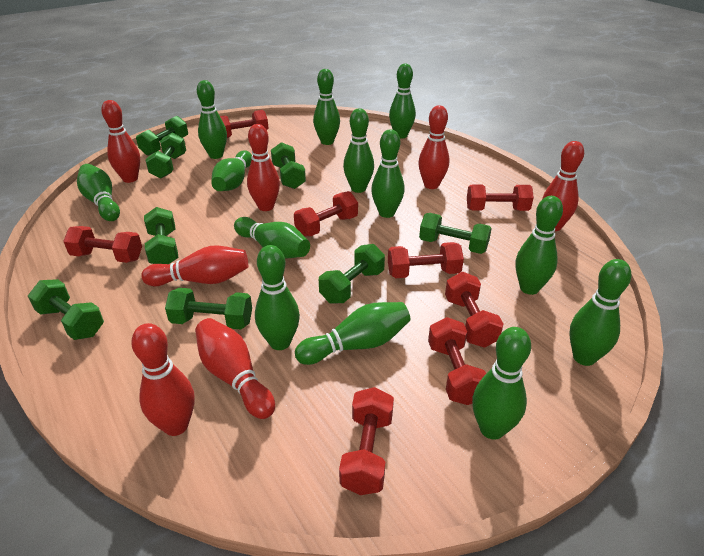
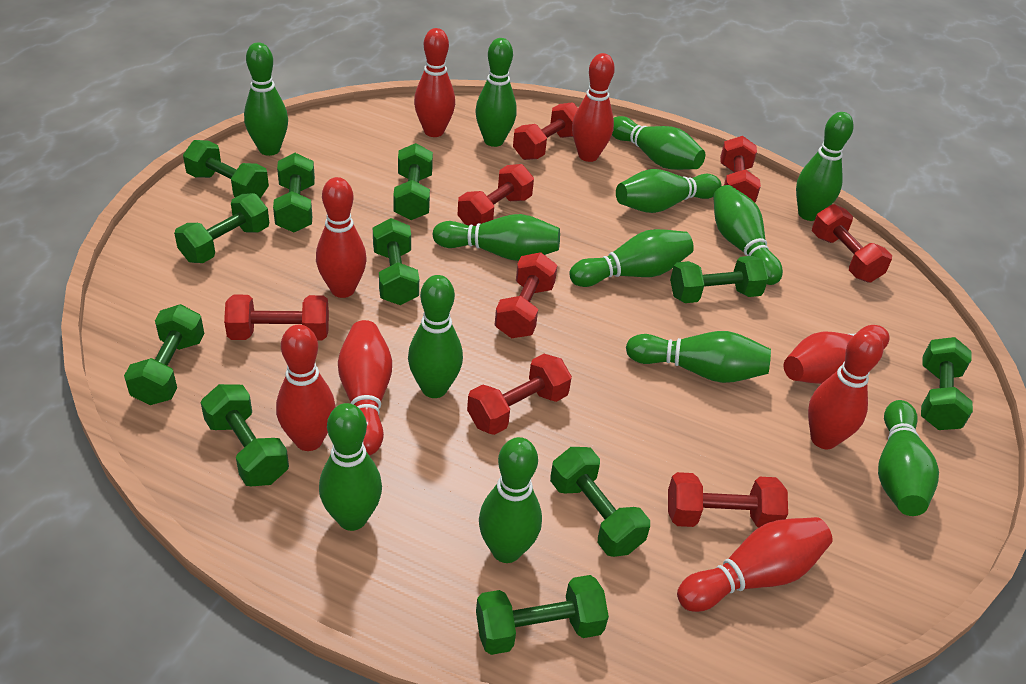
green dumbbell: [28,279,104,340] [136,116,188,156] [144,207,178,264] [145,133,186,178] [165,288,252,330] [271,142,306,189] [319,244,385,304] [419,213,492,254] = 8 -> [124,304,204,405] [174,193,269,263] [183,140,269,198] [201,384,289,486] [273,153,315,232] [373,218,419,305] [393,143,433,220] [476,575,609,655] [550,447,650,557] [670,256,768,303] [921,337,973,430] = 11
red bowling pin: [101,100,140,183] [131,323,195,436] [141,246,248,286] [195,318,275,419] [247,124,280,211] [418,105,449,189] [542,141,584,231] = 7 -> [276,325,336,451] [316,177,366,298] [338,320,392,455] [414,28,455,137] [572,53,615,162] [677,517,833,612] [784,325,890,384] [808,330,884,449] = 8

